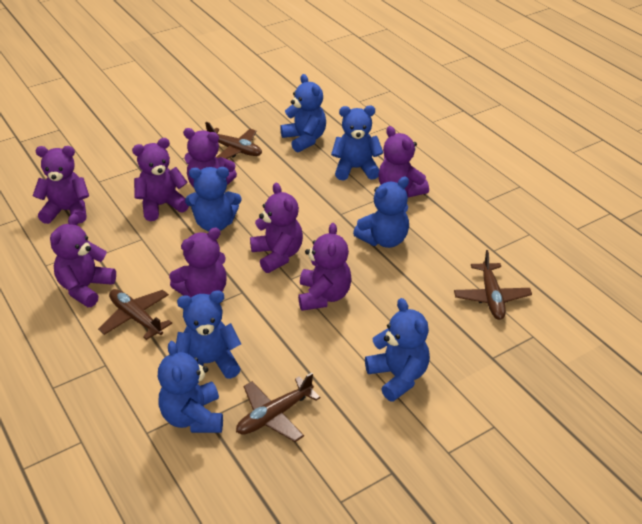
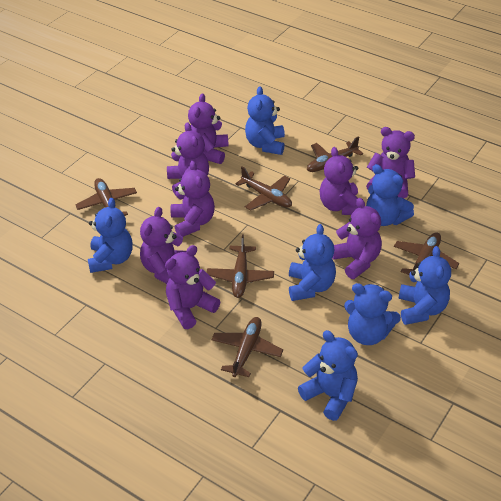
brown plane: [98,289,172,340] [205,122,262,159] [236,372,320,442] [454,250,532,320] = 4 -> [75,178,137,216] [207,235,274,298] [211,317,283,377] [235,167,292,211] [307,136,363,172] [394,232,459,275] = 6

